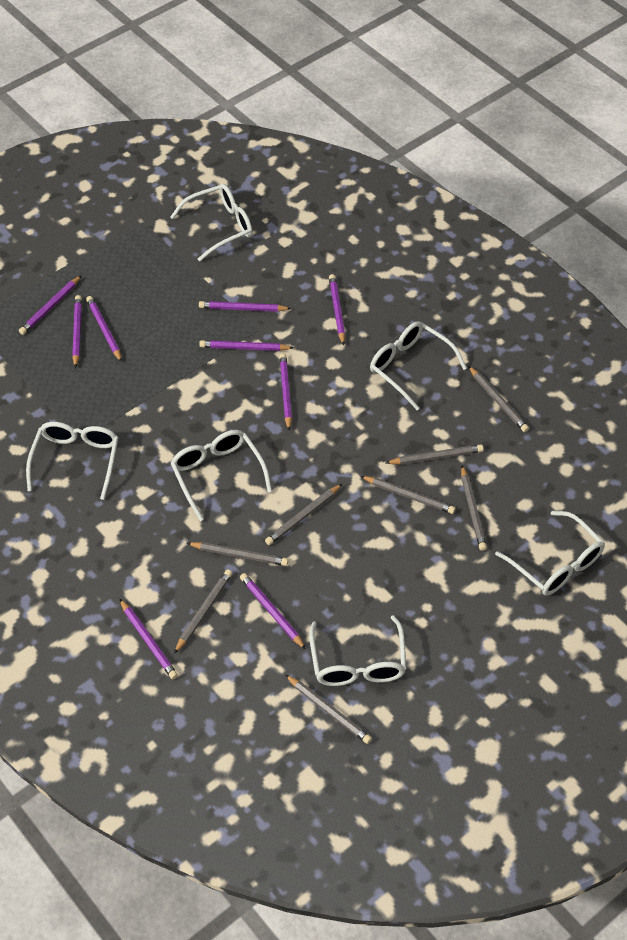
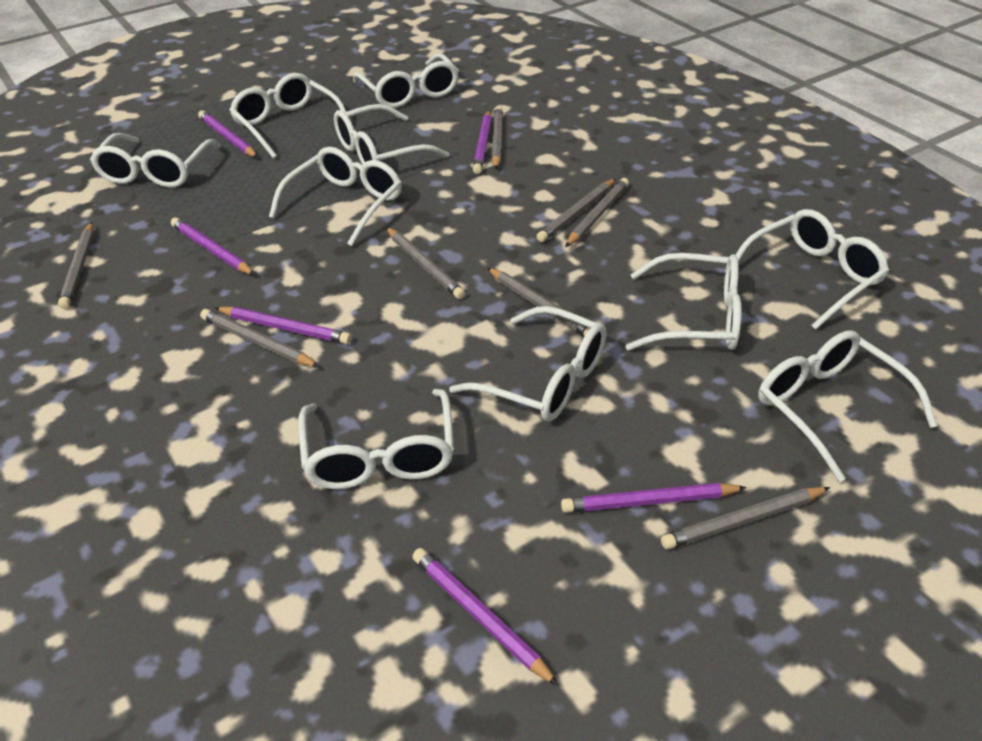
purple pencil: [19,275,82,335] [72,295,82,368] [86,296,122,362] [120,599,178,679] [199,301,292,312] [199,340,294,351] [240,573,306,649] [279,353,292,431] [329,274,345,346] = 9 -> [171,217,255,275] [198,111,258,158] [215,307,352,344] [412,548,559,686] [473,111,492,174] [561,483,747,513] = 6
white glasses: [26,422,119,500] [170,184,253,262] [170,430,272,521] [309,615,406,686] [370,321,467,410] [495,511,605,595] = 6 -> [90,133,221,188] [229,73,346,159] [269,147,402,246] [298,389,454,489] [334,104,449,164] [353,53,459,108] [449,306,607,421] [626,253,742,351] [736,209,889,330] [758,331,938,482] = 10

